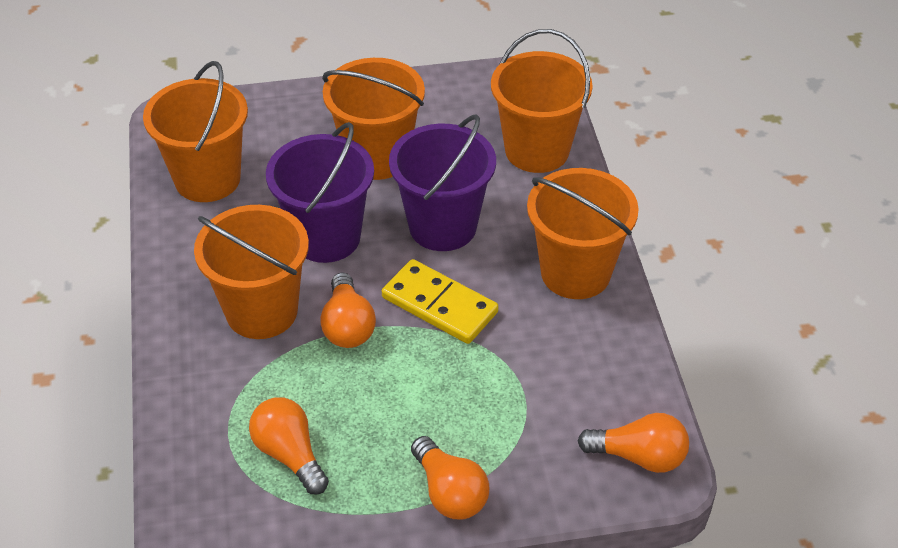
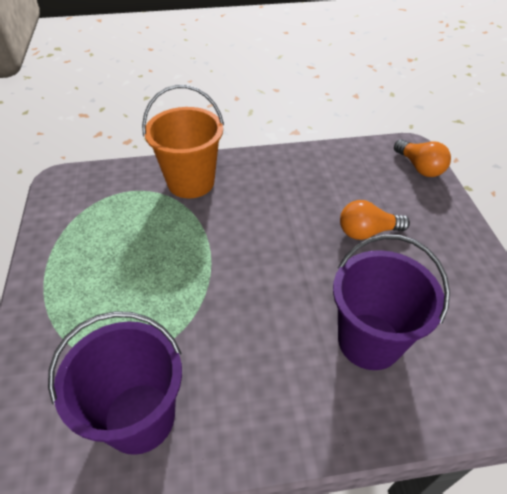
orange bucket: [143,61,248,202] [194,205,309,339] [322,58,425,180] [491,29,593,173] [527,168,639,299] = 5 -> [142,85,224,198] = 1
orange light bulb: [249,397,329,495] [320,273,376,348] [411,436,489,519] [578,413,689,473] = 4 -> [340,200,410,240] [394,139,451,177] = 2
yellow domino: [382,259,499,344] = 1 -> none = 0

